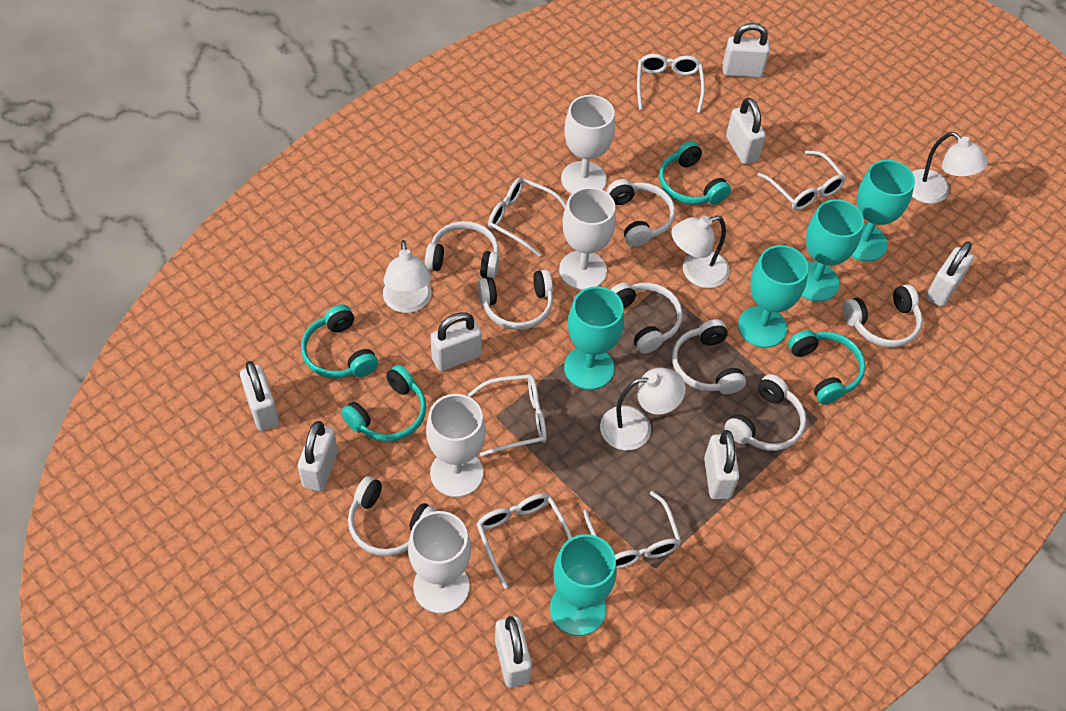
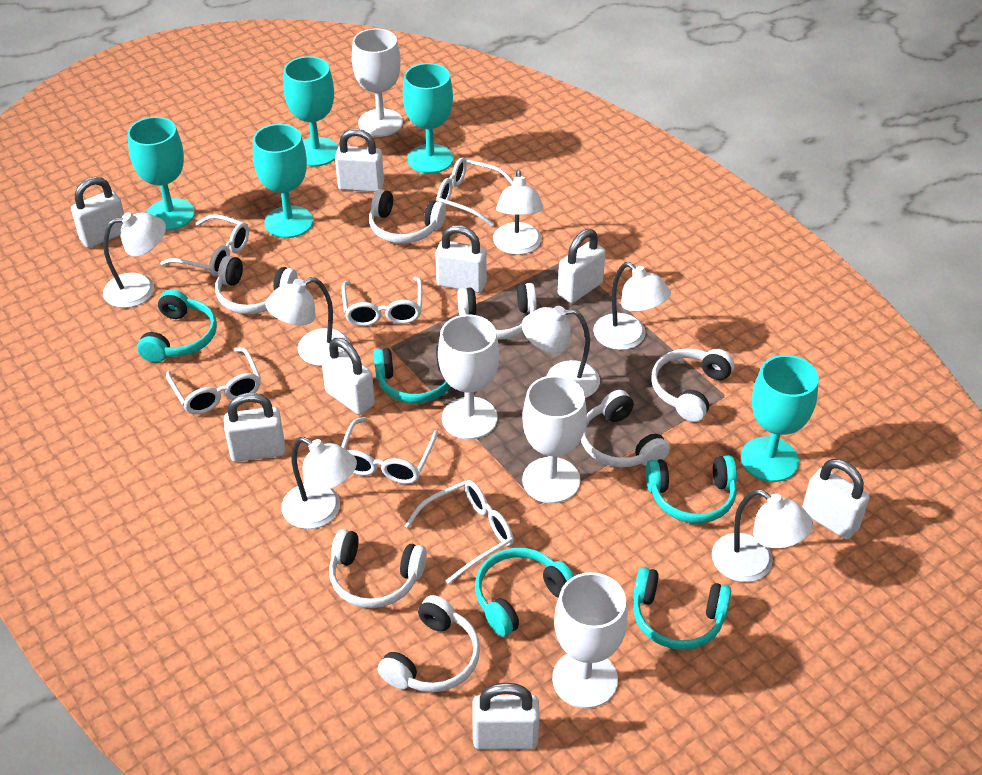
turquoise headphones: [301,304,378,378] [341,365,426,442] [659,141,731,205] [788,330,866,404] = 4 -> [137,289,217,362] [374,344,451,403] [475,548,574,637] [633,567,731,650] [646,455,737,523] = 5
white headphones: [348,476,437,556] [425,221,499,279] [478,269,553,330] [607,179,675,247] [610,282,683,354] [672,319,746,394] [725,374,806,451] [842,284,923,347] = 8 -> [215,256,298,314] [329,529,427,608] [369,189,446,244] [378,595,480,692] [457,283,536,339] [581,390,670,467] [651,348,734,422] = 7
white lamp: [383,240,431,313] [600,368,686,450] [671,216,730,288] [912,132,988,204] = 4 -> [103,212,166,308] [265,277,350,366] [281,437,357,529] [493,170,544,255] [522,306,600,398] [593,262,671,350] [712,489,813,582] = 7

